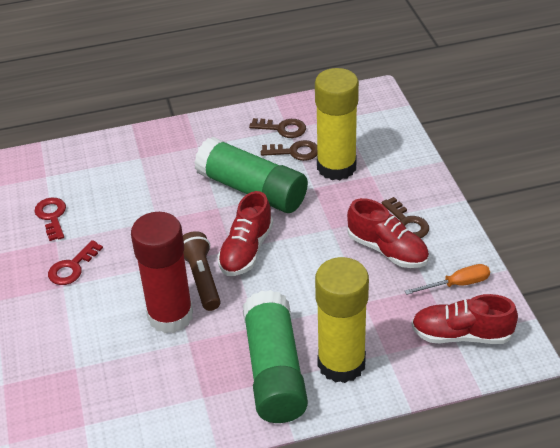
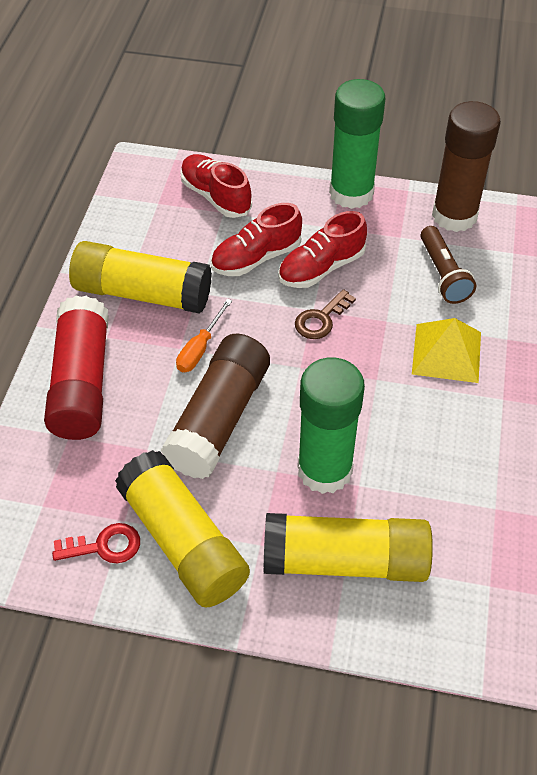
brown glue stick: none = 0 -> [161,334,270,479] [432,101,501,232] = 2
brown key: [249,118,306,138] [261,140,317,161] [382,197,429,238] = 3 -> [295,289,356,339] = 1
red key: [34,198,66,241] [48,240,103,285] = 2 -> [52,523,140,564] = 1
yellow glue stick: [315,68,359,180] [315,257,369,383] = 2 -> [69,241,212,314] [115,450,250,608] [264,513,433,582] = 3
yellow pyramid: none = 0 -> [412,318,481,383] = 1

